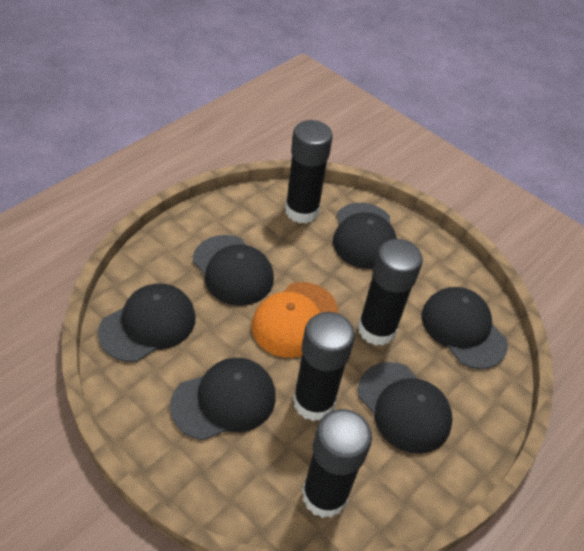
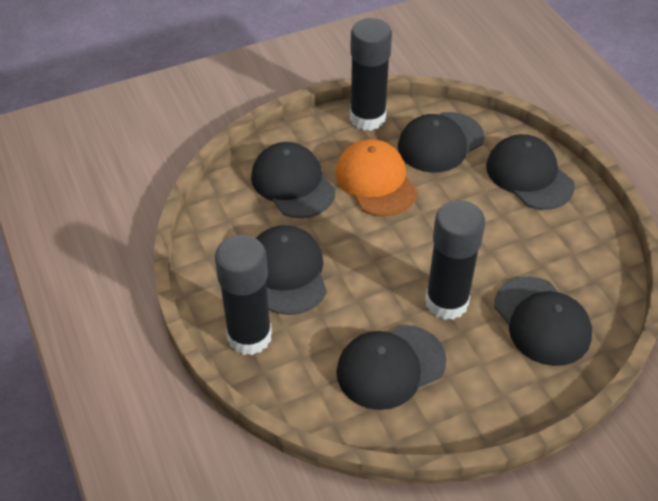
black glue stick: [285,120,333,224] [293,312,355,421] [302,409,372,518] [358,239,423,346] = 4 -> [214,235,272,355] [350,18,392,131] [425,200,485,320] = 3

